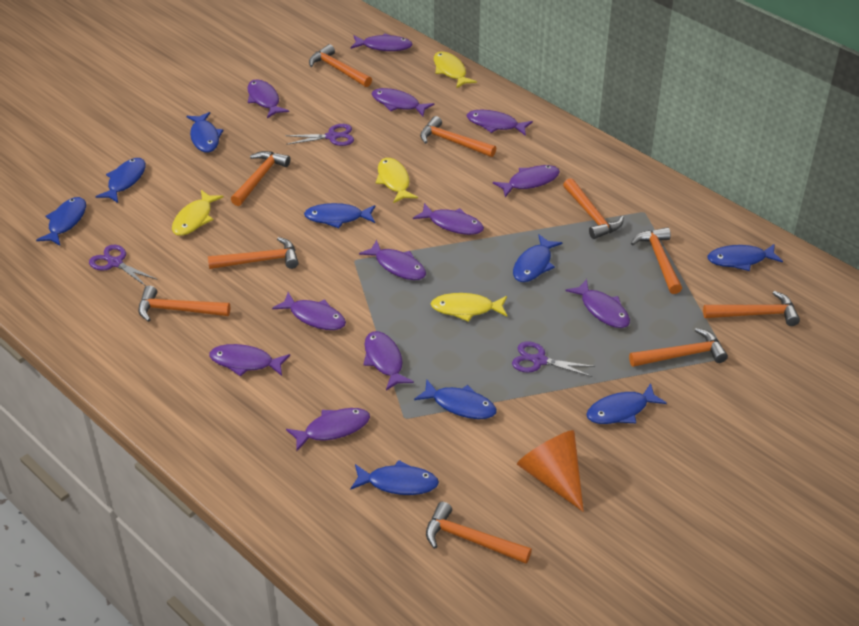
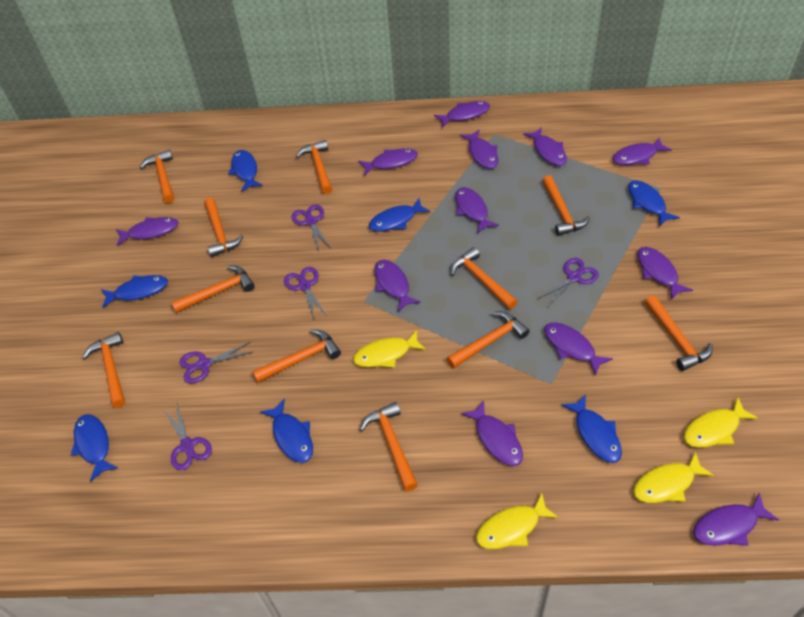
blue fish: [36,197,86,245] [95,158,146,203] [186,112,223,152] [304,203,376,228] [350,460,439,495] [414,380,497,419] [513,234,563,282] [586,383,667,424] [707,244,783,271] = 9 -> [71,414,118,482] [101,275,168,308] [228,150,263,192] [260,399,313,463] [369,198,431,232] [561,394,622,463] [628,180,680,227] = 7
orange cone: [517,430,584,512] = 1 -> none = 0
orange hammer: [138,286,230,322] [208,237,299,269] [231,151,290,206] [309,44,372,87] [420,116,496,157] [426,502,532,564] [563,178,624,239] [629,328,728,367] [631,227,682,294] [703,291,800,326] = 10 -> [82,332,125,408] [140,150,174,203] [171,265,255,313] [204,197,243,257] [252,329,341,383] [296,140,332,194] [359,402,418,491] [447,311,530,368] [450,247,518,309] [542,175,590,236] [645,295,712,371] = 11
purple scissors: [89,245,156,286] [285,124,354,146] [512,341,596,377] = 3 -> [163,402,212,470] [179,342,252,384] [284,267,327,318] [292,205,330,252] [538,258,599,307] = 5

